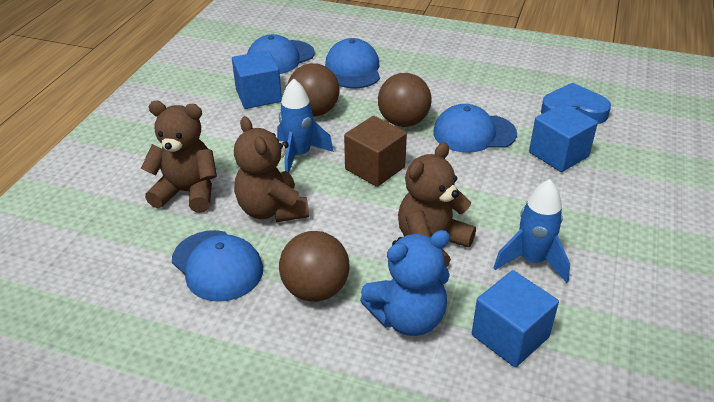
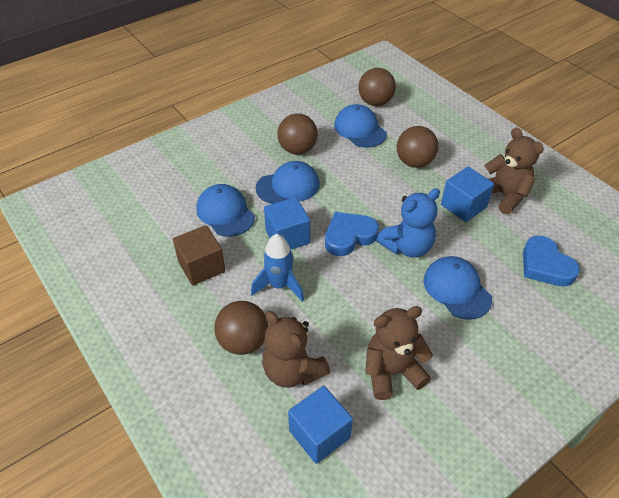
blue heart: [541,83,611,124] = 1 -> [325,212,379,256] [523,236,580,287] = 2
blue rocket: [277,79,334,173] [493,179,570,283] = 2 -> [251,234,304,302] = 1
brown ball: [279,231,349,302] [288,63,340,116] [378,73,432,127] = 3 -> [214,301,268,355] [277,114,318,155] [358,68,396,106] [397,126,438,168] = 4

